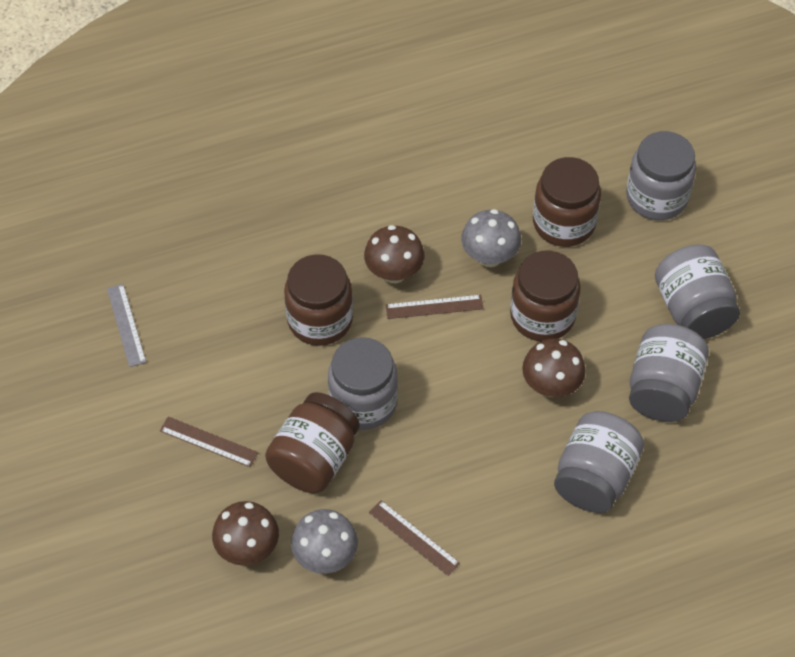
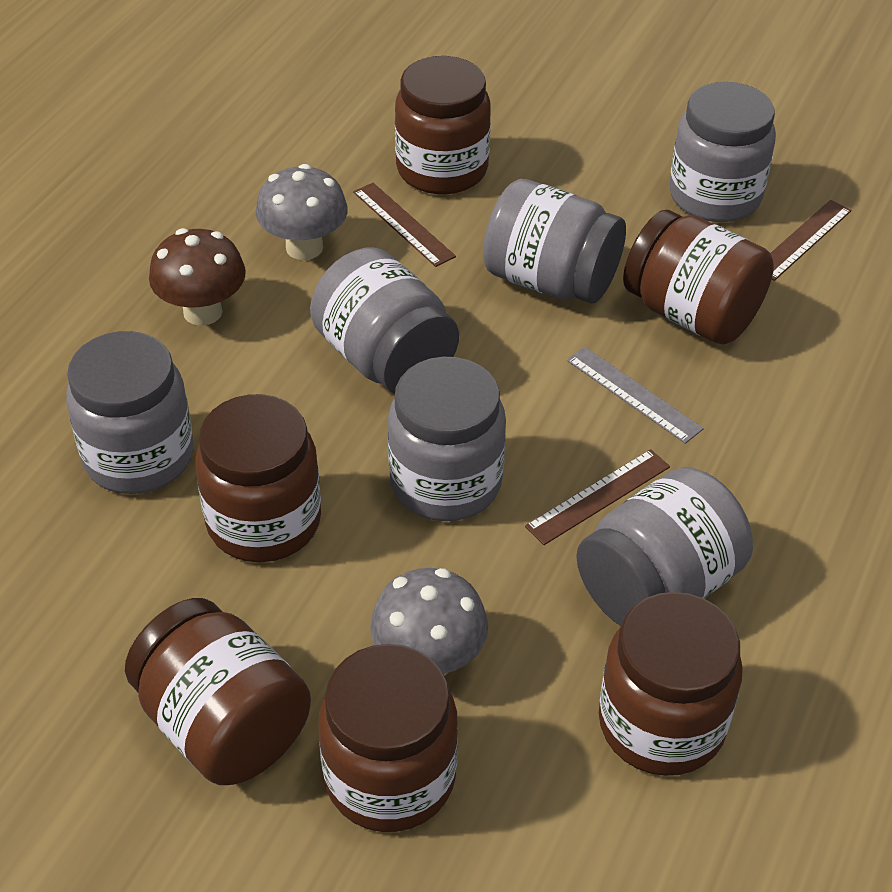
brown jar: [265,392,360,493] [284,254,353,346] [510,250,581,341] [533,157,601,247] = 4 -> [125,598,311,785] [195,394,321,562] [318,644,458,832] [395,56,491,195] [599,592,743,776] [623,210,774,344] = 6
brown mushroom: [212,501,279,566] [364,225,425,283] [522,338,586,397] = 3 -> [149,228,246,326] = 1
grey jar: [328,337,398,430] [554,411,644,513] [626,131,696,220] [629,324,709,422] [655,245,740,339] = 5 -> [66,331,194,494] [310,247,459,393] [388,357,506,521] [483,179,626,304] [576,467,753,626] [669,82,776,222] = 6

